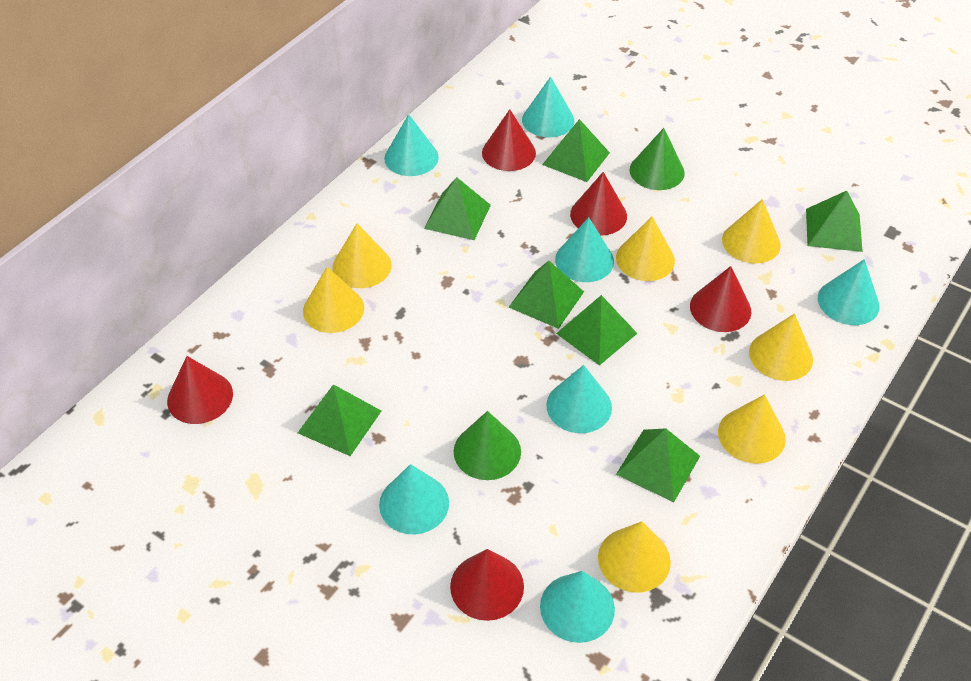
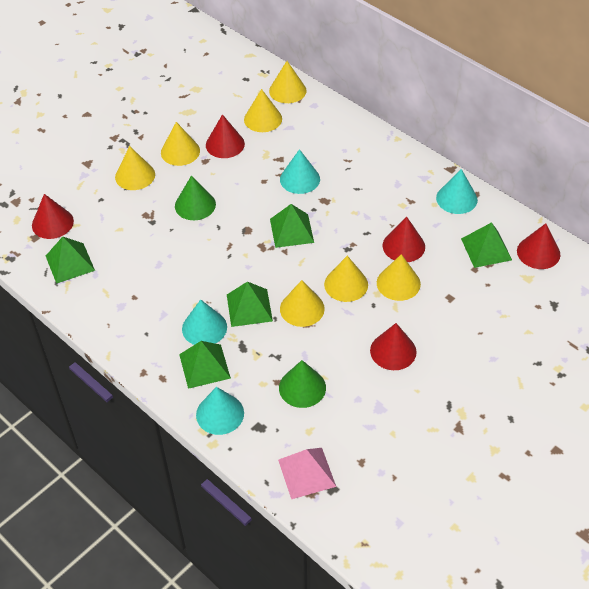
green pyramid: [298,384,381,456] [424,177,491,240] [509,261,584,329] [542,119,610,182] [556,295,638,366] [616,428,700,502] [806,191,863,252] = 7 -> [46,237,95,284] [179,341,231,389] [227,282,273,327] [270,204,314,248] [461,222,512,268] = 5
pink pyramid: none = 0 -> [278,448,336,499] = 1
turquoise cone: [379,464,449,534] [384,114,439,176] [522,76,574,137] [540,571,615,643] [546,365,612,433] [555,217,614,282] [818,259,880,325] = 7 -> [182,299,227,345] [196,387,244,435] [280,149,320,194] [436,169,478,214] = 4

